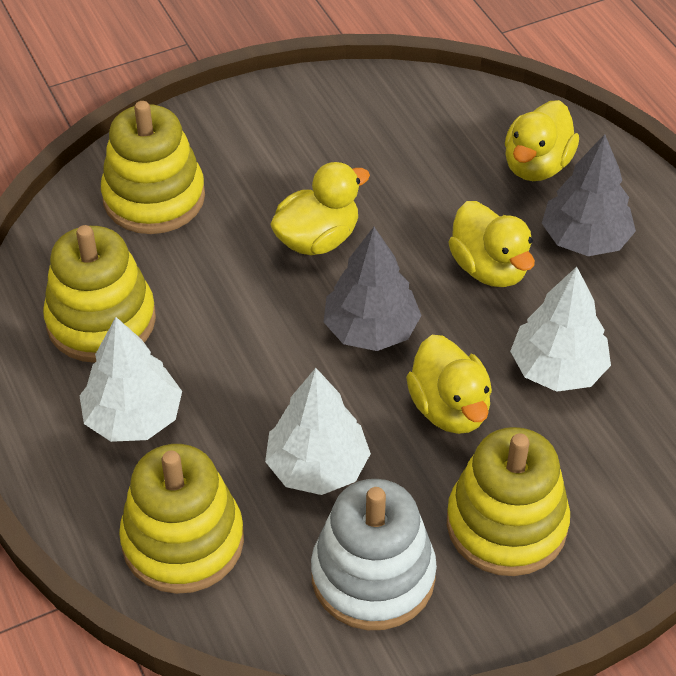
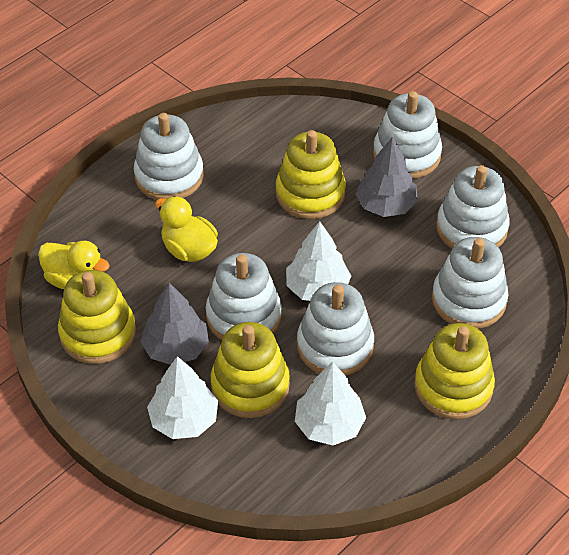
white stacking toy: [311,479,437,630] = 1 -> [134,113,204,200] [206,253,282,340] [297,282,374,376] [373,91,442,179] [432,237,509,329] [436,165,510,249] = 6
yellow duck: [270,162,370,255] [406,335,492,434] [448,201,535,287] [505,100,579,181] = 4 -> [38,241,110,289] [155,196,218,262] = 2

